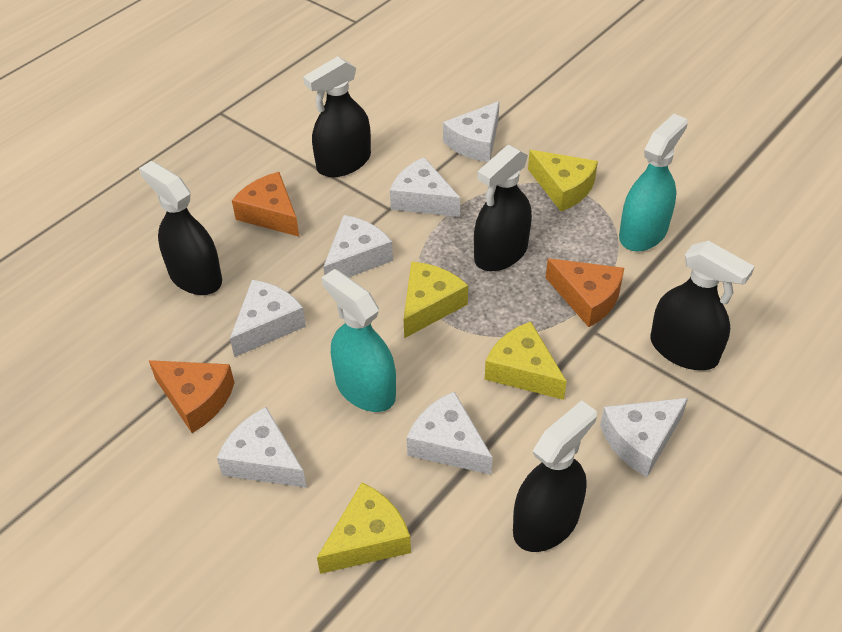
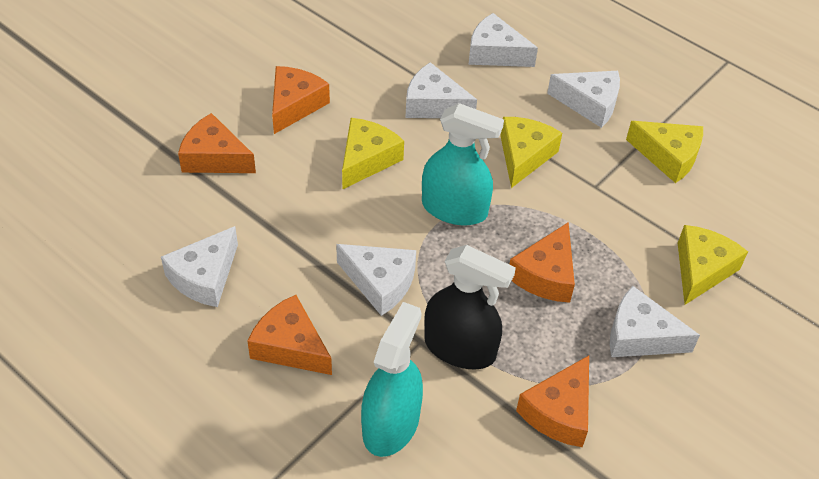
black spray bottle: [139,161,222,295] [303,56,371,177] [474,145,532,271] [513,400,597,552] [651,241,755,370] = 5 -> [424,245,516,369] = 1
orange cheese: [149,360,234,433] [232,172,299,237] [546,258,624,327] = 3 -> [178,113,256,173] [247,295,332,375] [272,66,330,134] [509,222,575,303] [516,356,589,447] = 5
white cheese: [217,407,307,488] [230,280,306,357] [323,215,393,277] [390,157,460,217] [407,391,493,475] [443,101,499,162] [600,398,688,477] = 7 -> [161,226,238,307] [336,244,416,316] [405,62,477,118] [468,13,538,67] [547,71,620,128] [610,286,700,357] = 6

